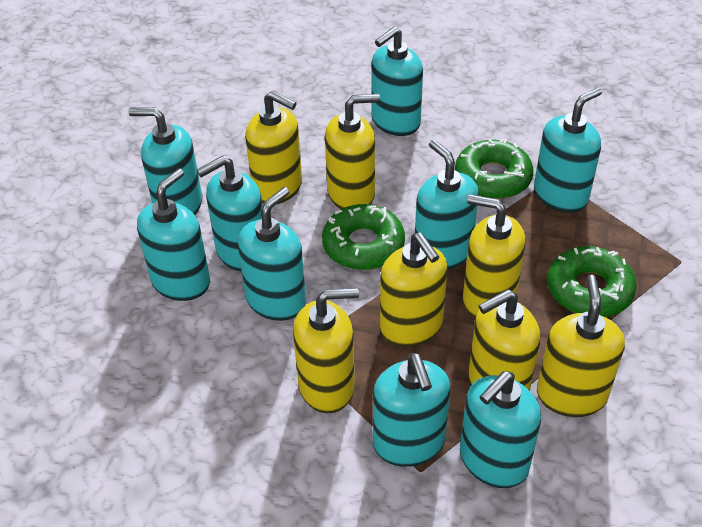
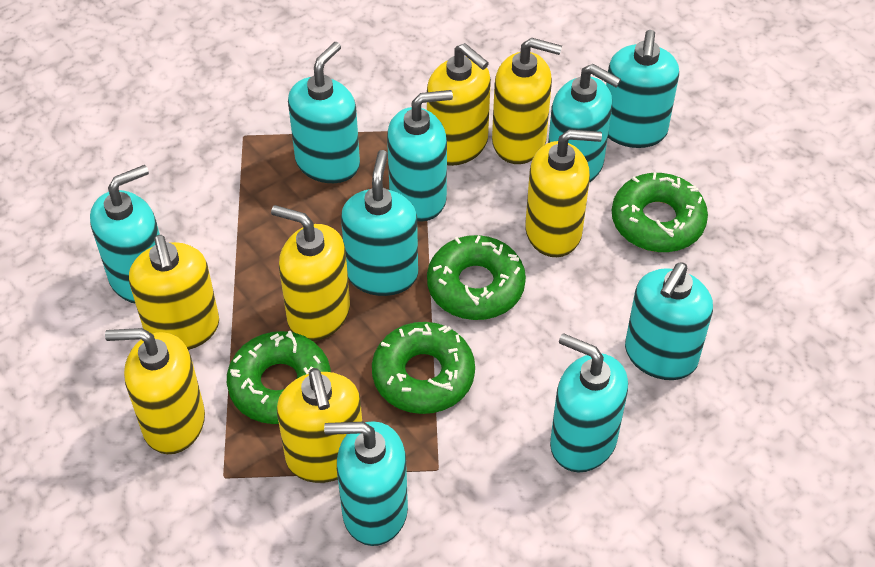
green donut: [322,204,405,270] [455,139,534,199] [547,246,637,317] = 3 -> [227,331,331,424] [372,322,475,414] [427,235,526,320] [612,173,708,252] = 4

